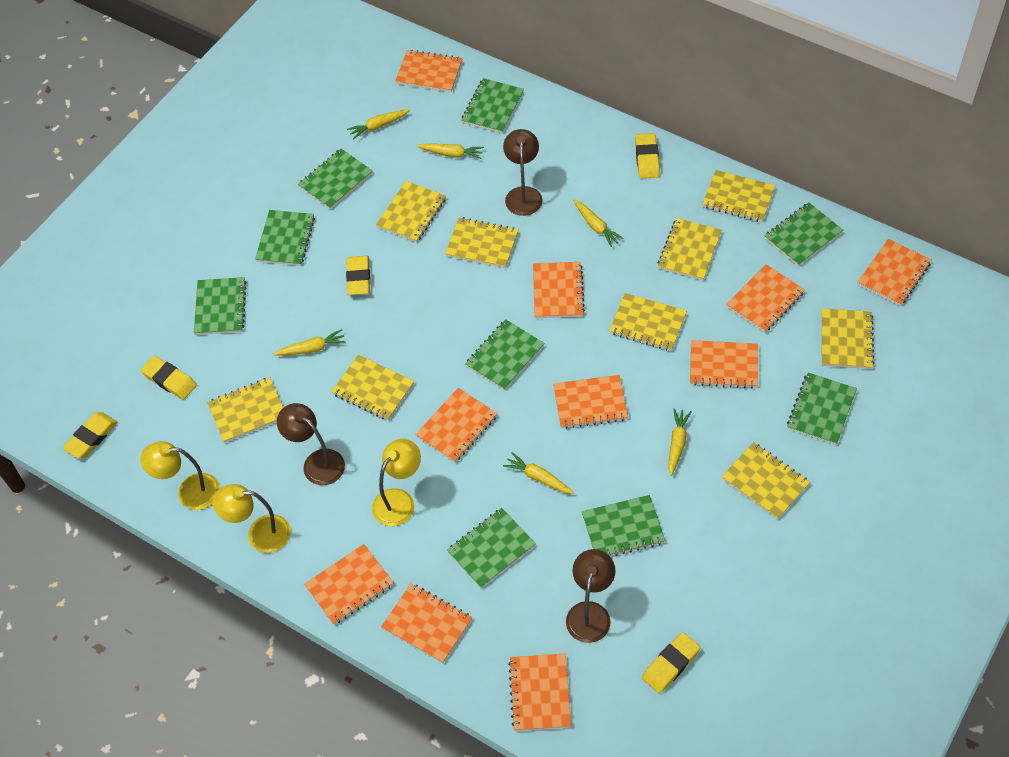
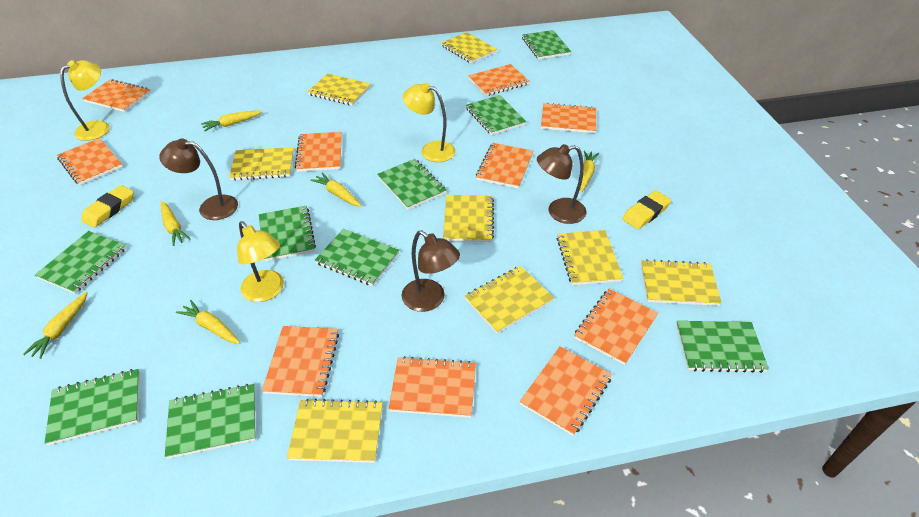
yellow eraser: [63,412,117,458] [141,356,197,400] [346,255,370,295] [635,133,660,179] [642,632,700,694] = 5 -> [81,185,134,228] [622,190,672,229] = 2
yellow notebook: [207,377,283,443] [331,355,414,420] [376,181,446,243] [445,217,519,268] [609,293,687,351] [658,218,722,280] [702,170,776,222] [722,442,810,519] [822,308,875,369] = 9 -> [229,147,294,181] [287,399,383,463] [308,73,371,106] [441,32,497,63] [443,195,494,242] [465,266,554,333] [557,230,624,285] [641,259,722,306] = 8

